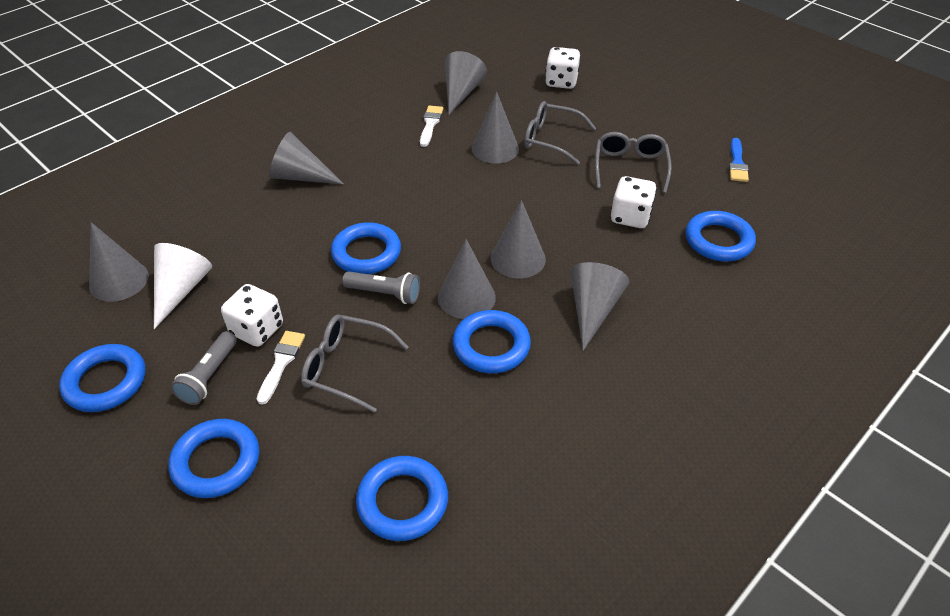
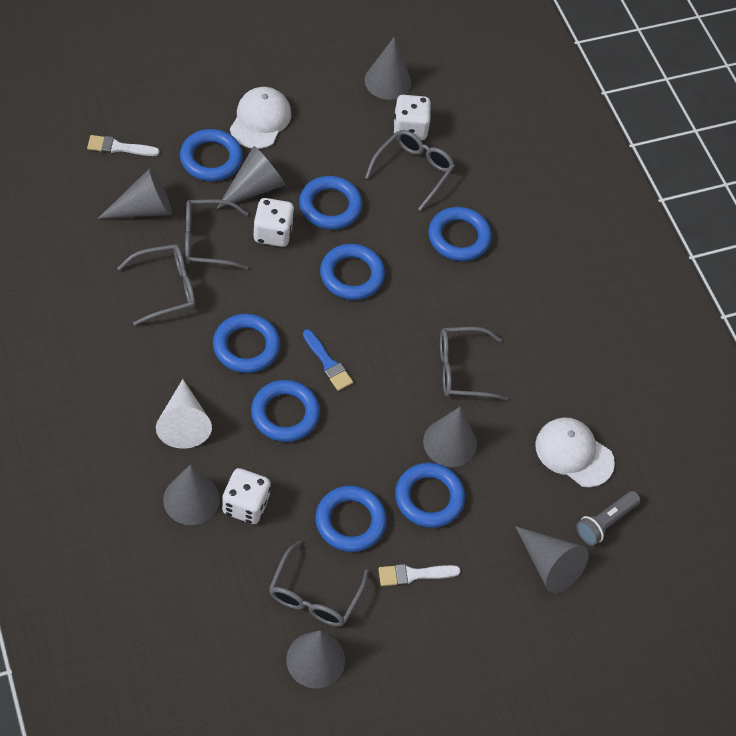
blue ring: [59,344,145,412] [169,419,259,498] [331,222,401,274] [356,456,448,541] [453,310,531,373] [685,211,756,261] = 6 -> [180,129,243,181] [213,314,280,373] [251,380,320,442] [299,176,362,230] [315,486,387,552] [320,244,385,300] [395,463,465,528] [428,207,492,261] = 8
grey flashlight: [171,331,237,405] [342,271,420,304] = 2 -> [576,491,640,546] = 1
grey glasses: [301,314,409,413] [524,101,596,165] [595,132,672,193] = 3 -> [117,244,195,326] [185,199,248,270] [269,540,369,627] [365,130,455,211] [440,327,508,401] = 5
white cap: none = 0 -> [230,87,291,149] [535,417,615,487] = 2

